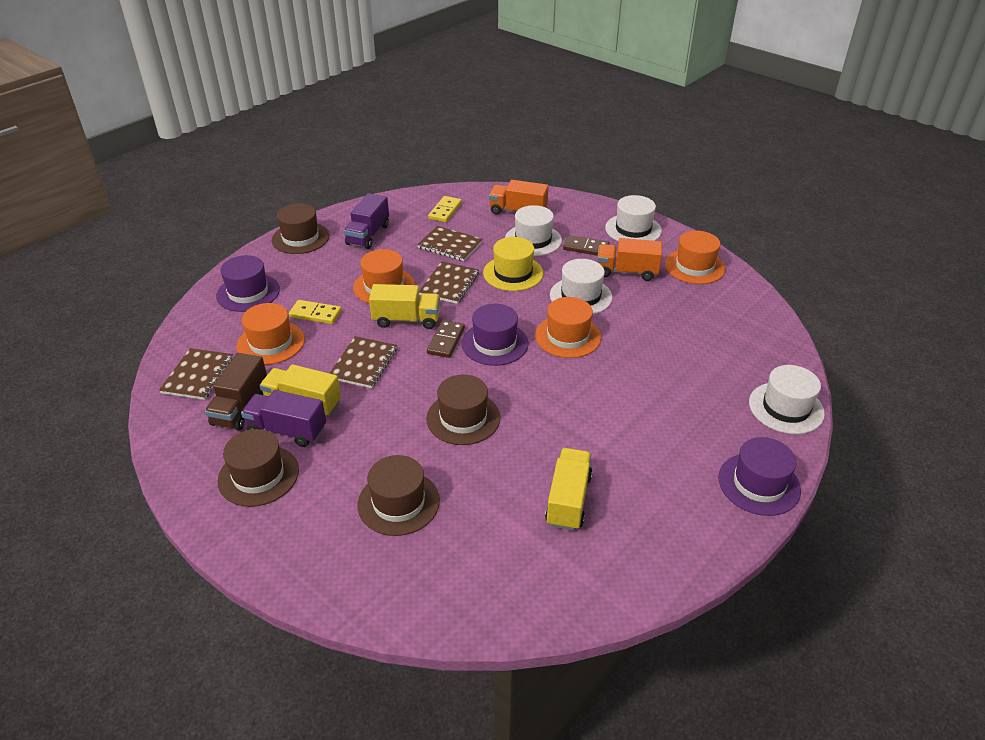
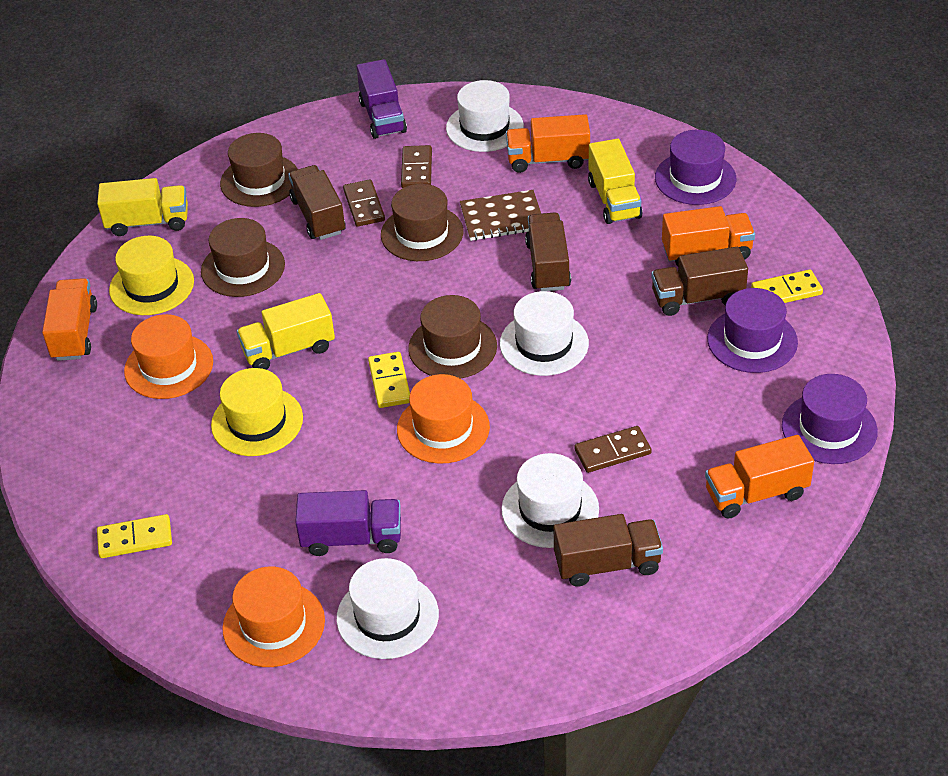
brown domino: [427,320,465,358] [563,235,609,256] = 2 -> [343,179,385,227] [401,145,432,188] [574,426,652,473] = 3
brown notebook: [159,348,233,400] [330,336,397,388] [417,226,483,261] [419,261,479,304] = 4 -> [460,190,541,241] = 1
brown truck: [205,353,267,431] = 1 -> [288,165,346,240] [525,213,571,291] [554,514,663,587] [651,247,748,316] = 4
orange hat: [236,303,305,365] [353,249,415,304] [535,297,601,358] [665,231,725,284] = 4 -> [124,314,213,399] [222,566,325,667] [397,374,490,464] = 3
orange truck: [489,180,549,214] [597,238,662,281] = 2 -> [42,278,97,361] [506,114,590,173] [662,206,755,266] [705,435,814,519] = 4
yellow domino: [289,300,342,324] [428,196,462,222] = 2 -> [97,514,172,558] [368,352,410,408] [751,269,823,303] = 3
yellow hat: [483,237,543,291] = 1 -> [109,236,194,315] [211,368,303,456] = 2

